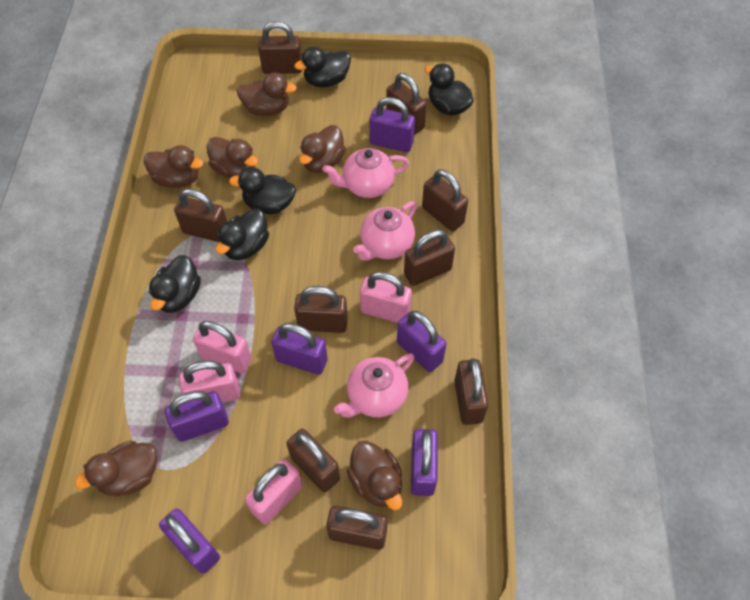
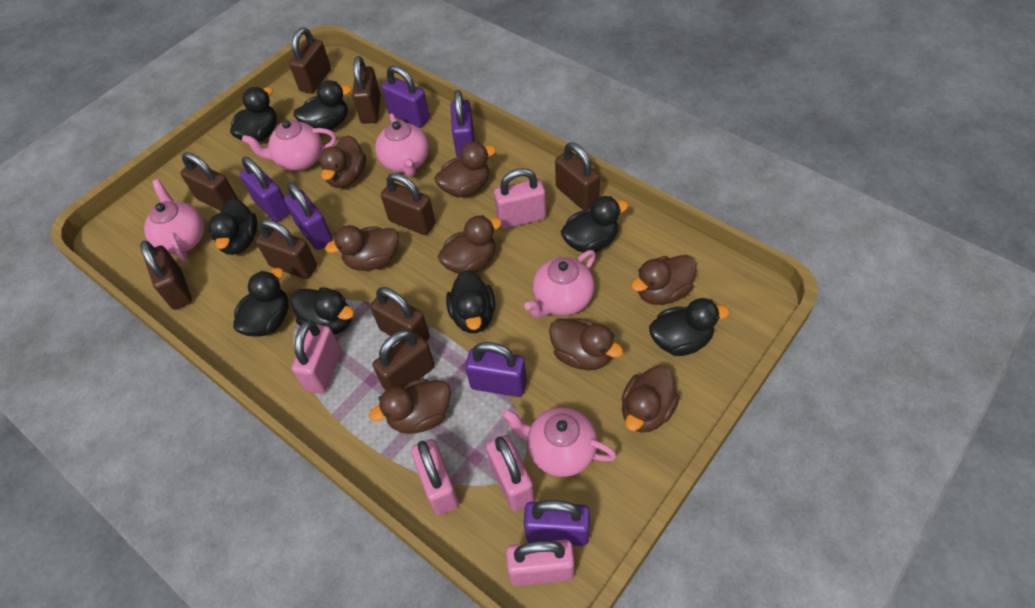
black duck: [149,255,201,313] [216,208,269,260] [229,167,296,214] [294,47,351,87] [425,63,474,116] = 5 -> [208,198,258,255] [230,87,277,142] [233,268,289,336] [291,287,354,334] [293,80,352,130] [446,271,495,333] [561,196,628,253] [649,298,729,356] = 8
brown duck: [75,441,157,496] [144,145,203,188] [207,137,258,178] [237,73,297,116] [299,125,346,173] [347,441,403,510] = 6 -> [319,135,366,188] [325,225,399,271] [369,378,451,434] [434,142,496,197] [438,215,502,274] [549,318,623,370] [622,365,680,433] [631,255,697,305] = 8
pink padlock: [179,360,240,403] [193,321,252,374] [245,459,303,525] [360,272,412,323] = 4 -> [292,321,341,394] [411,439,459,515] [486,435,535,511] [494,168,546,229] [506,539,574,586] = 5
pink teapot: [322,148,409,198] [334,353,415,418] [353,201,417,261] = 3 -> [144,179,205,261] [242,120,336,171] [375,113,429,177] [502,407,617,477] [524,250,596,318] = 5

